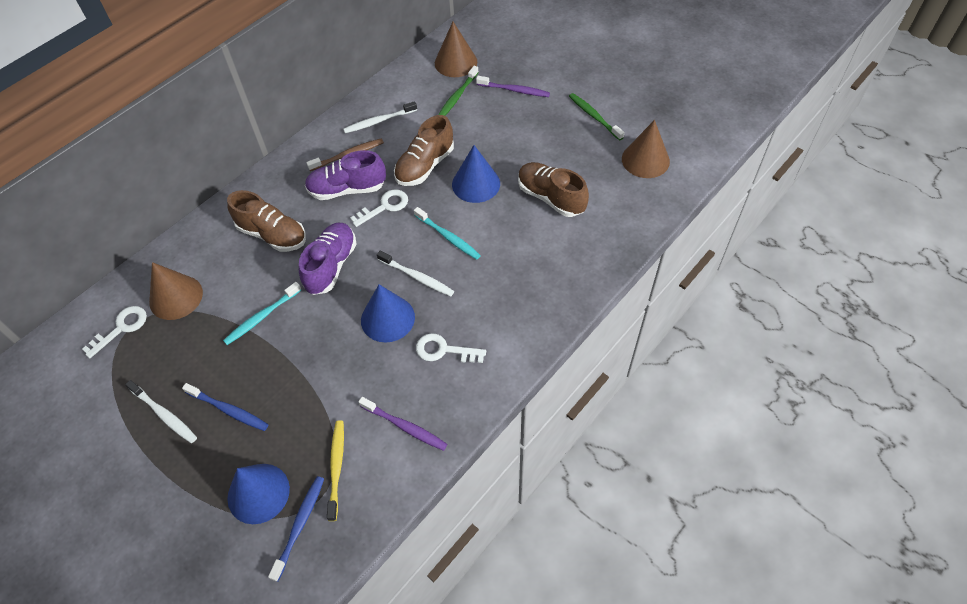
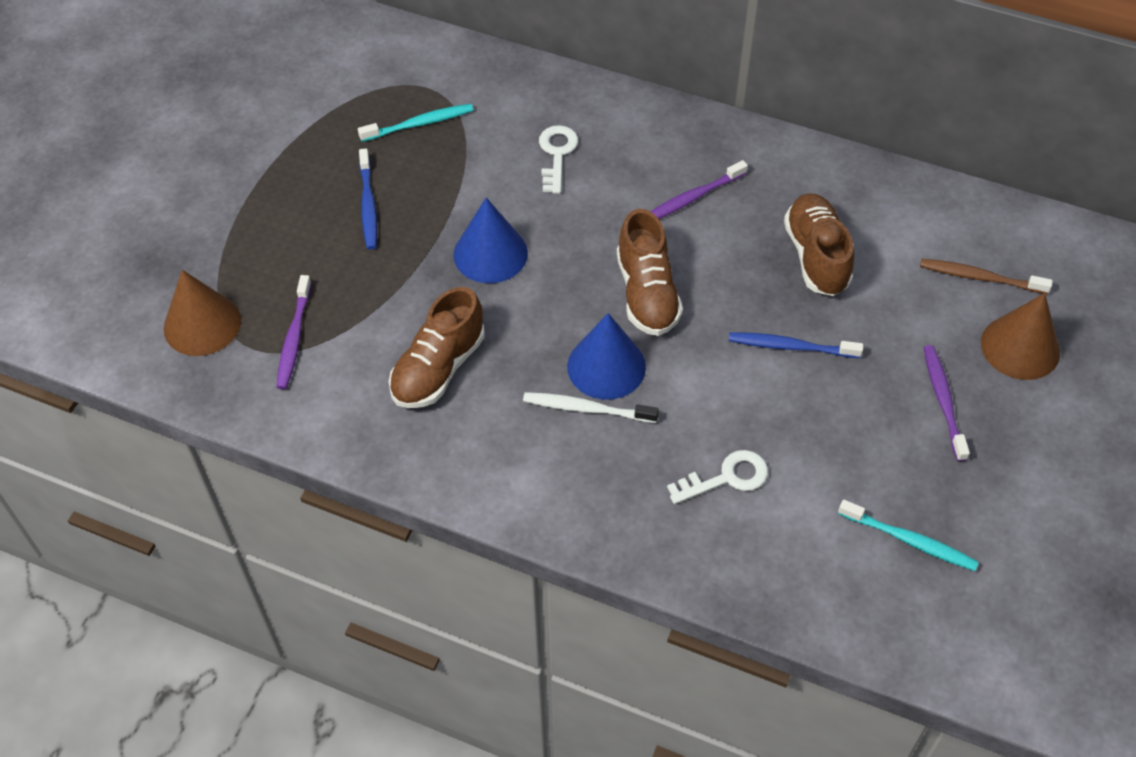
blue cone: [227,464,290,524] [361,284,415,342] [452,145,500,203] = 3 -> [454,198,528,283] [567,313,646,400] = 2
brown cone: [149,262,203,320] [435,22,477,77] [622,120,670,178] = 3 -> [164,270,241,356] [981,293,1060,380] = 2
green toothbrush: [438,66,479,116] [569,93,625,140] = 2 -> none = 0
purple shoe: [299,223,357,295] [305,150,386,200] = 2 -> none = 0
purple toothbrush: [358,397,448,451] [476,76,550,97] = 2 -> [276,275,311,389] [651,160,748,219] [924,345,970,462] = 3
white key: [82,306,147,358] [350,189,408,227] [416,333,486,363] = 3 -> [539,125,578,194] [667,450,768,504] = 2
white toothbrush: [125,380,197,443] [343,101,417,133] [377,251,454,296] = 3 -> [523,392,659,423] = 1
yellow toothbrush: [327,420,344,521] = 1 -> none = 0

